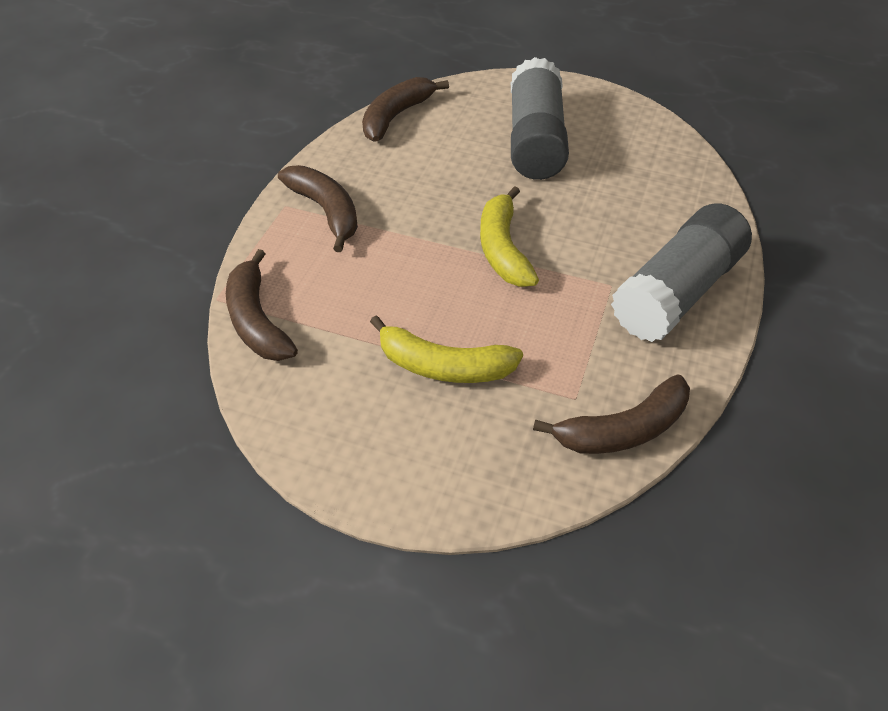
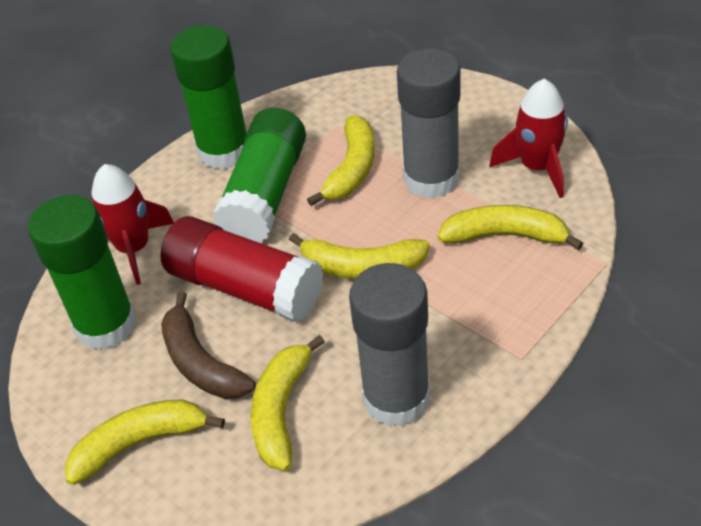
brown banana: [226,249,298,361] [278,165,358,252] [362,77,449,142] [533,374,690,454] = 4 -> [161,292,256,399] = 1
green glue stick: none = 0 -> [28,195,137,350] [170,25,247,169] [212,107,306,243] = 3
red glue stick: none = 0 -> [161,216,324,322] = 1
red rocket: none = 0 -> [91,164,174,285] [489,79,568,198] = 2
yellow banana: [370,315,523,383] [480,186,539,287] = 2 -> [65,399,225,485] [251,335,325,471] [289,233,430,279] [307,115,375,206] [438,205,584,250] = 5

